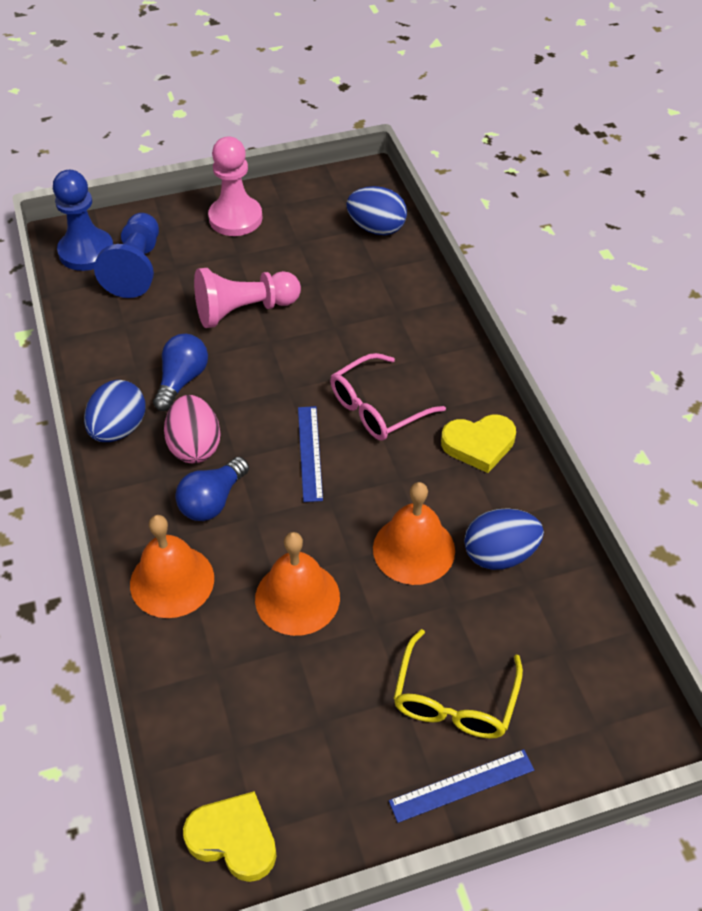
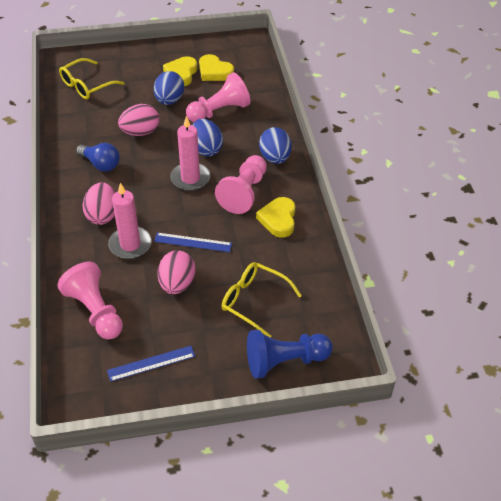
blue light bulb: [153,334,208,411] [175,457,249,521] = 2 -> [76,143,120,172] = 1
blue pawn: [53,170,113,271] [94,213,159,298] = 2 -> [247,330,333,379] = 1
orange bell: [130,515,214,618] [255,532,340,636] [373,482,455,585] = 3 -> none = 0
pink candle: none = 0 -> [108,183,152,259] [170,116,210,191] = 2
pink egg: [164,395,220,463] = 1 -> [83,182,115,225] [118,104,159,136] [158,250,195,294] = 3
pink glasses: [330,353,446,441] = 1 -> none = 0
pink pawn: [194,268,301,328] [208,137,262,236] = 2 -> [57,262,123,339] [186,72,250,122] [215,155,267,214] = 3
yellow glasses: [394,629,523,739] = 1 -> [59,58,124,99] [221,262,302,338] = 2
yellow heart: [183,791,277,882] [441,414,516,473] = 2 -> [163,56,197,86] [199,54,234,81] [256,197,295,238] = 3

